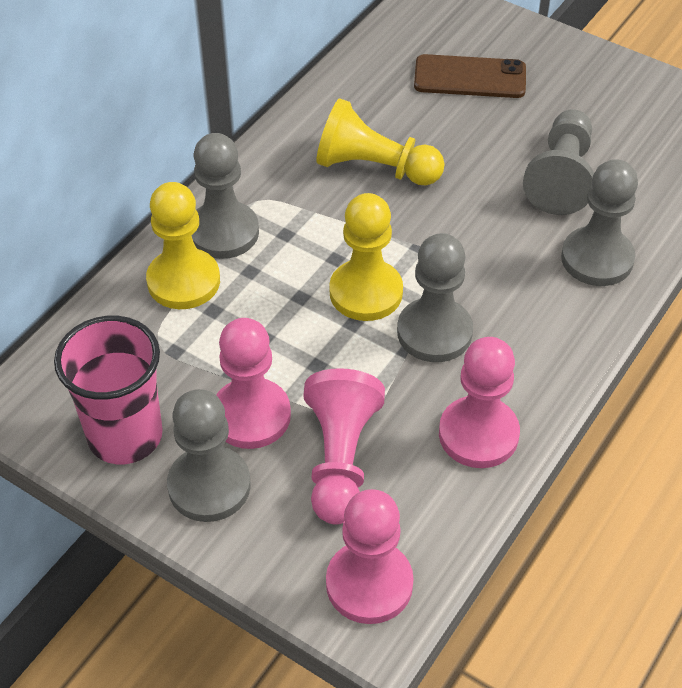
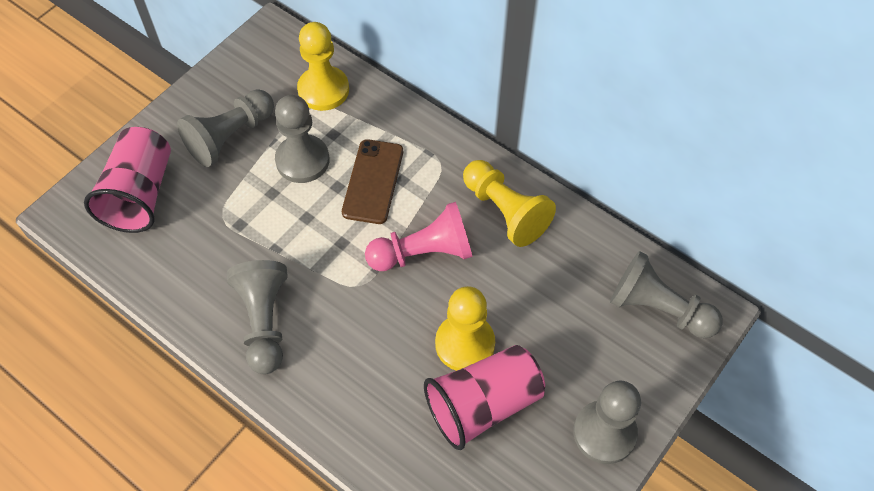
pink cup: [54,316,163,464] = 1 -> [84,127,171,233] [424,345,545,450] = 2
pink pawn: [216,318,291,449] [304,368,385,524] [326,489,414,624] [439,337,520,468] = 4 -> [365,202,473,271] = 1

